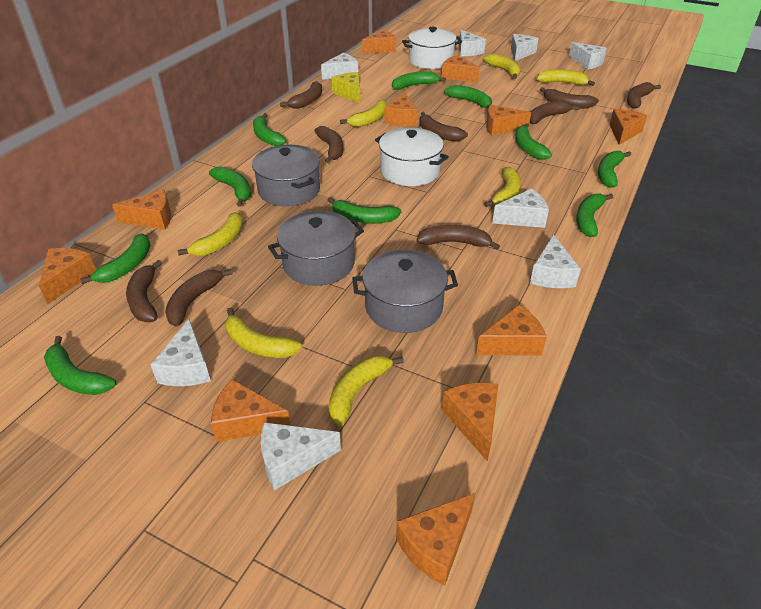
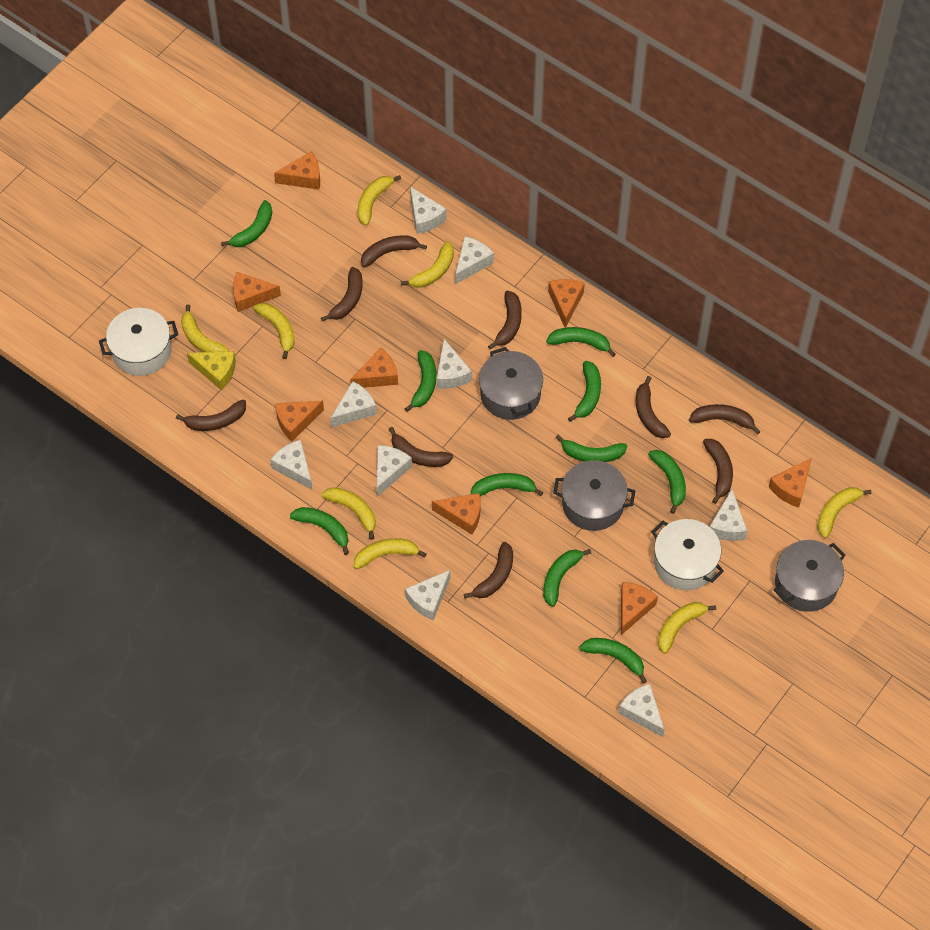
orange cheese: [39,248,96,304] [112,190,171,230] [211,379,290,442] [362,29,396,54] [385,92,417,126] [396,493,475,586] [442,55,479,82] [442,383,498,462] [476,305,547,356] [486,105,531,136] [609,109,647,145] = 11 -> [233,272,281,312] [274,151,320,190] [275,400,324,441] [350,348,398,388] [432,493,481,535] [548,279,585,328] [621,582,658,635] [769,458,812,508] = 8
white cheese: [151,319,211,386] [261,422,341,491] [321,53,358,80] [459,30,486,56] [492,188,549,228] [511,34,539,61] [530,234,581,288] [569,42,607,69] = 8 -> [270,440,313,490] [330,381,377,427] [377,445,412,497] [405,570,450,621] [410,186,447,234] [436,339,472,389] [455,236,494,284] [618,684,665,737] [709,489,747,541] = 9
yellow banana: [178,212,243,256] [225,308,302,358] [328,356,404,426] [340,99,387,127] [484,54,521,79] [484,167,521,207] [536,69,595,86] = 7 -> [181,304,229,352] [253,303,295,359] [322,487,376,540] [354,538,427,569] [358,175,401,226] [401,241,454,288] [658,602,716,654] [817,487,871,538] = 8

